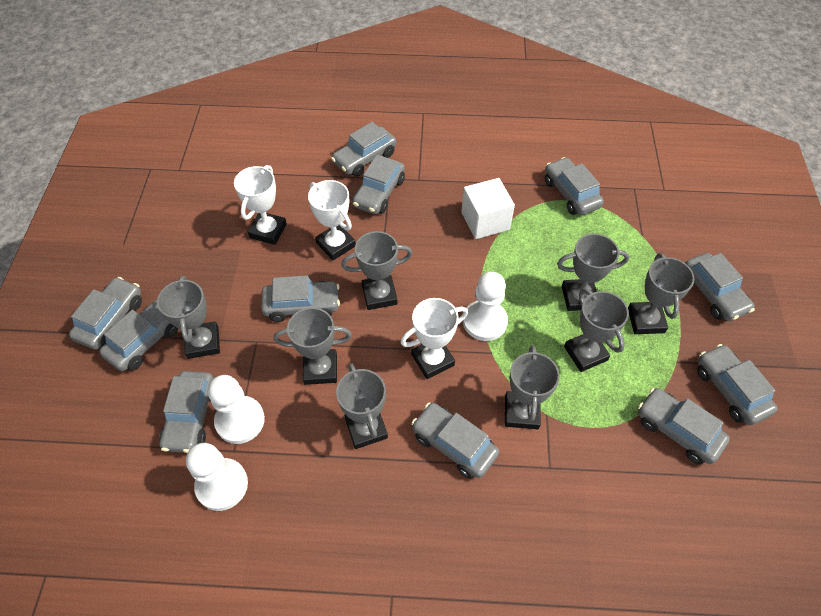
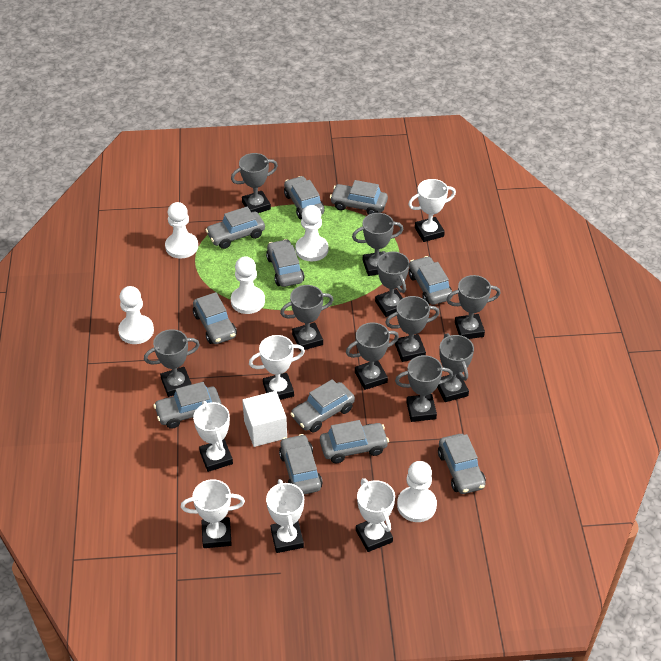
grey trophy: [157,276,220,359] [274,307,352,385] [336,363,388,449] [341,231,412,310] [505,345,560,429] [557,234,629,311] [564,288,629,372] [628,253,695,334] = 8 -> [144,329,200,397] [231,153,278,213] [280,285,333,351] [346,322,399,390] [352,213,404,276] [375,251,409,317] [385,296,440,362] [395,355,453,422] [437,333,474,402] [446,275,501,339] = 10
white pawn: [186,443,248,511] [208,375,265,444] [463,272,508,341] = 3 -> [118,286,154,344] [165,202,198,259] [231,256,265,314] [295,205,328,261] [397,461,437,522] = 5
white trophy: [234,165,287,245] [308,180,356,260] [401,298,468,379] = 3 -> [181,479,245,548] [193,401,233,472] [249,335,305,400] [266,479,304,553] [356,478,395,552] [408,179,456,242] = 6

